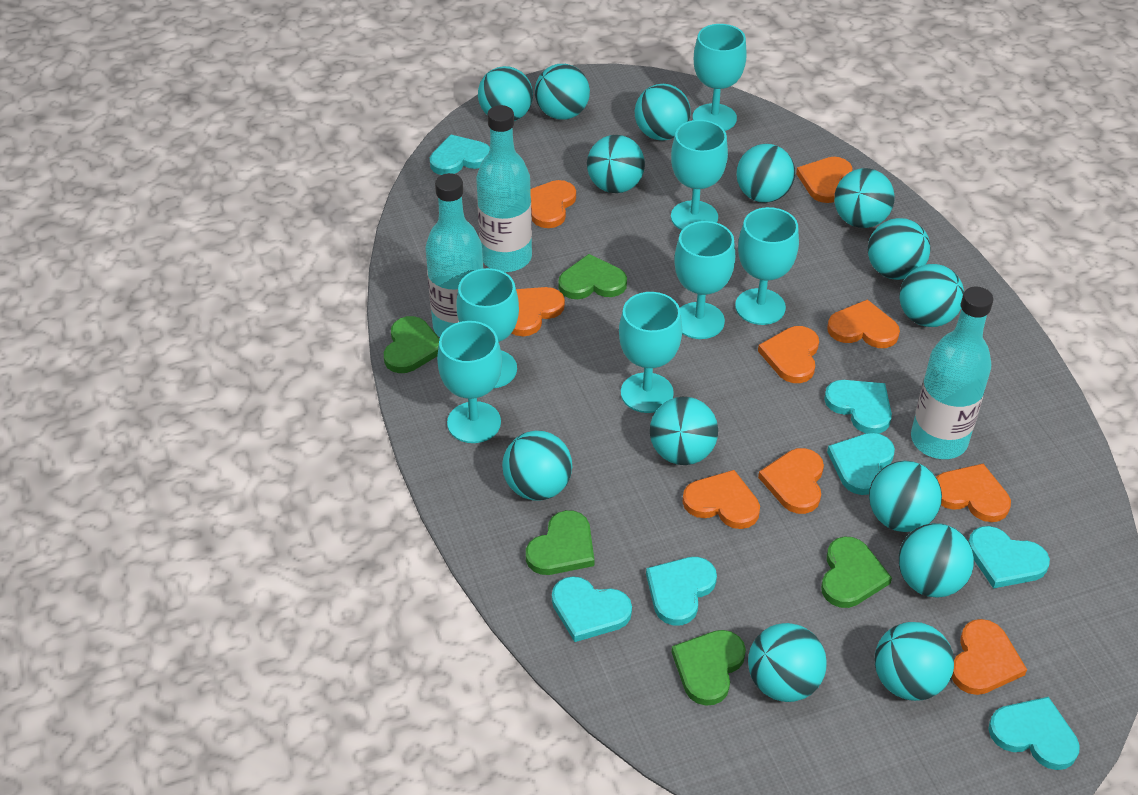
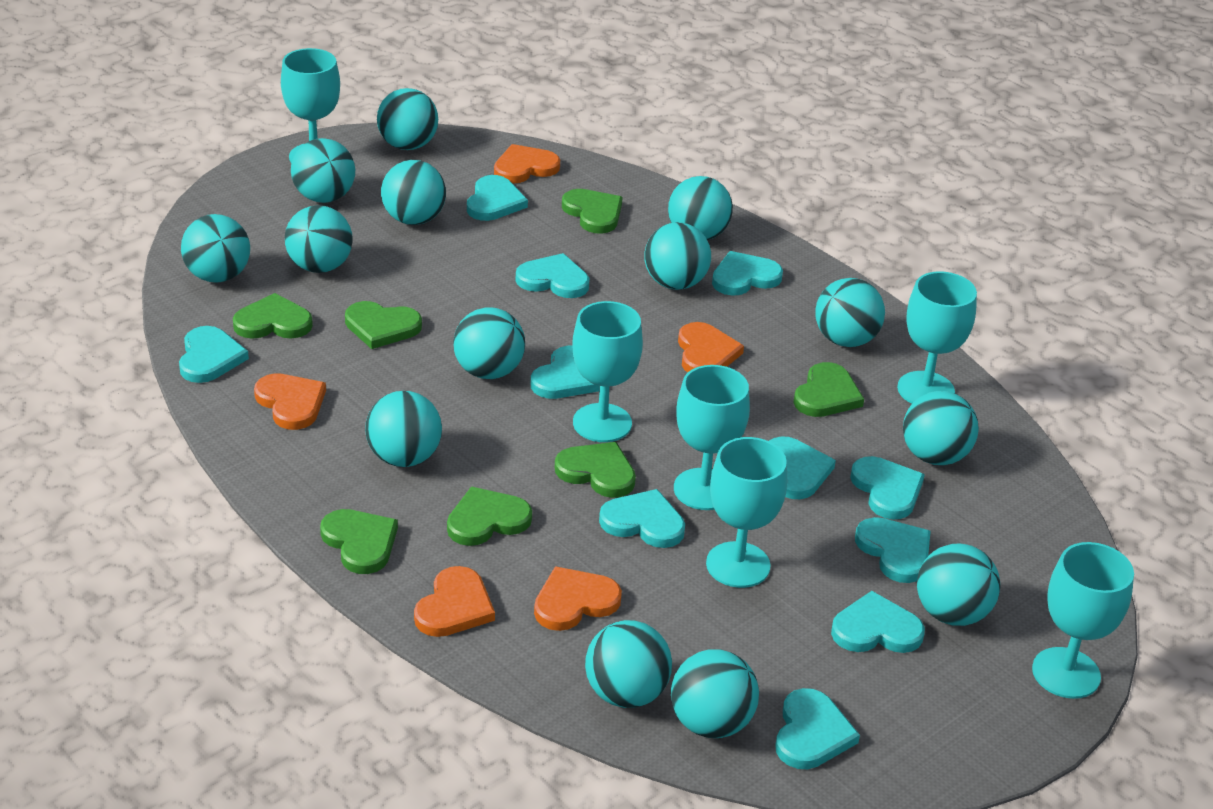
green heart: [384,316,440,373] [526,510,594,575] [558,254,627,299] [671,630,746,706] [821,537,892,608] = 5 -> [233,293,313,339] [320,509,398,574] [345,301,422,349] [447,487,532,546] [555,442,636,498] [562,189,622,234] [793,362,864,417] = 7
orange heart: [512,287,565,336] [530,180,576,228] [683,470,760,529] [758,326,819,383] [758,448,824,514] [796,157,852,203] [827,299,900,348] [936,464,1011,522] [952,619,1027,695] = 9 -> [254,373,326,430] [414,566,495,637] [494,144,560,184] [534,566,622,631] [678,322,744,372] = 5
turquoise bottle: [425,173,484,337] [476,105,532,272] [911,287,993,459] = 3 -> none = 0
turquoise goblet: [437,321,502,443] [456,268,519,388] [619,292,682,413] [671,120,728,230] [674,221,735,339] [693,24,747,131] [735,207,799,325] = 7 -> [281,48,340,163] [572,301,643,442] [674,365,750,510] [706,437,787,588] [897,271,977,404] [1032,542,1134,699] = 6
turquoise heart: [430,134,490,175] [552,576,632,642] [646,557,717,626] [824,380,892,434] [827,433,895,495] [968,526,1050,589] [988,697,1080,770] = 7 -> [179,326,249,383] [467,175,528,221] [516,253,590,298] [530,346,600,399] [599,489,685,548] [712,251,783,296] [769,436,836,499] [775,688,860,769] [831,591,925,653] [850,456,925,519] [855,517,931,583] = 11

